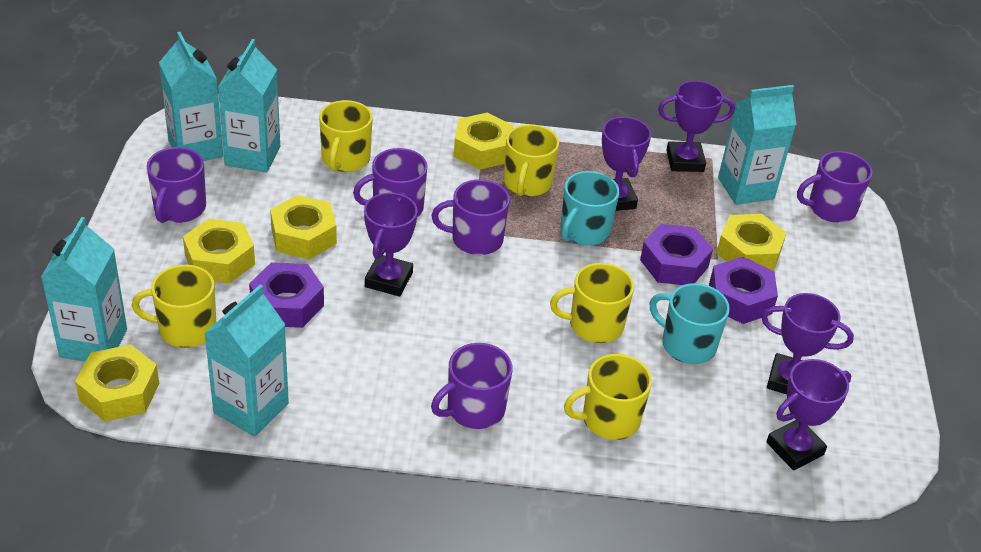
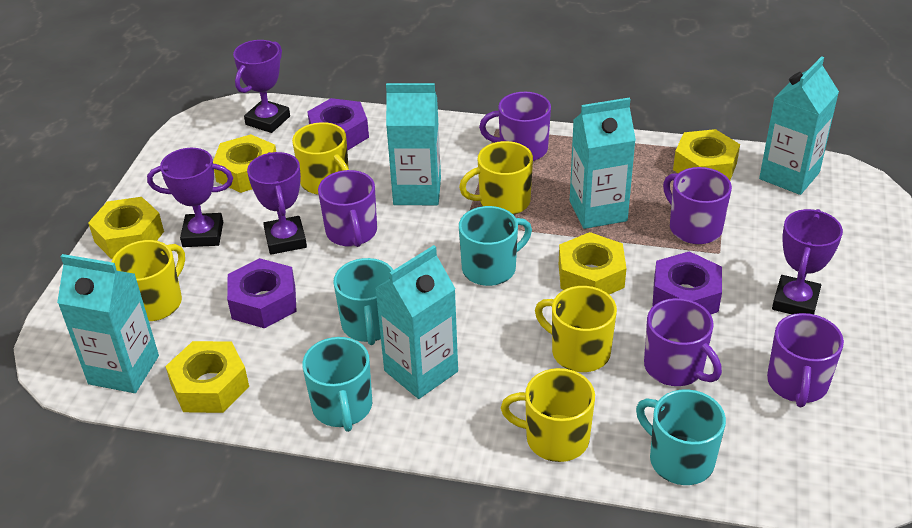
purple trophy: [364,193,417,297] [602,116,651,211] [658,81,735,172] [761,293,854,394] [766,359,851,471] = 5 -> [147,148,233,247] [233,40,290,133] [247,152,307,255] [772,209,843,314] = 4
turquoise mug: [561,171,619,246] [649,283,730,364] = 2 -> [302,337,372,432] [333,258,393,345] [459,206,532,286] [636,389,726,485] = 4

